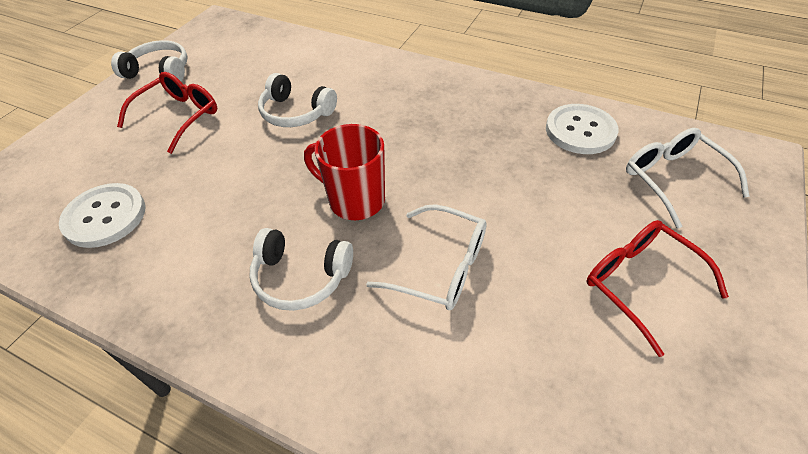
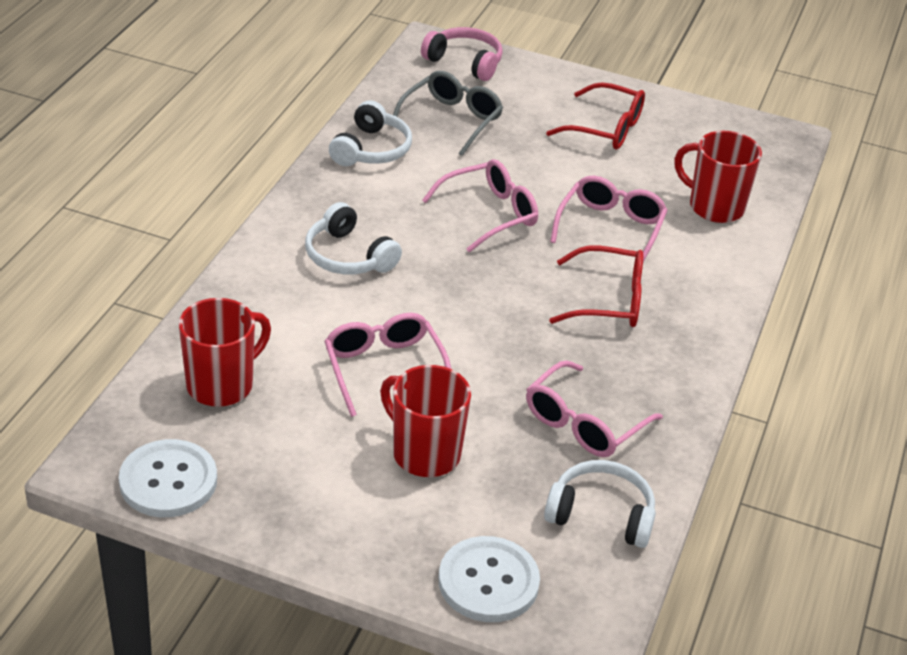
grey glasses: none = 0 -> [392,71,503,156] = 1
pink glasses: none = 0 -> [324,313,451,417] [422,159,538,253] [526,360,663,457] [550,176,668,262] = 4
pink headphones: none = 0 -> [421,27,503,81] = 1
red mug: [304,124,385,220] = 1 -> [179,298,271,407] [380,365,471,477] [674,131,762,223] = 3
white glasses: [366,204,487,310] [626,128,750,229] = 2 -> none = 0

